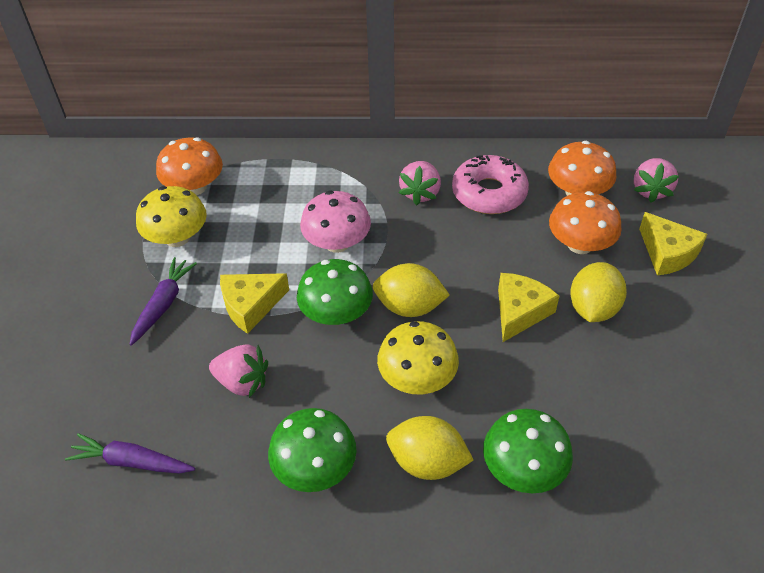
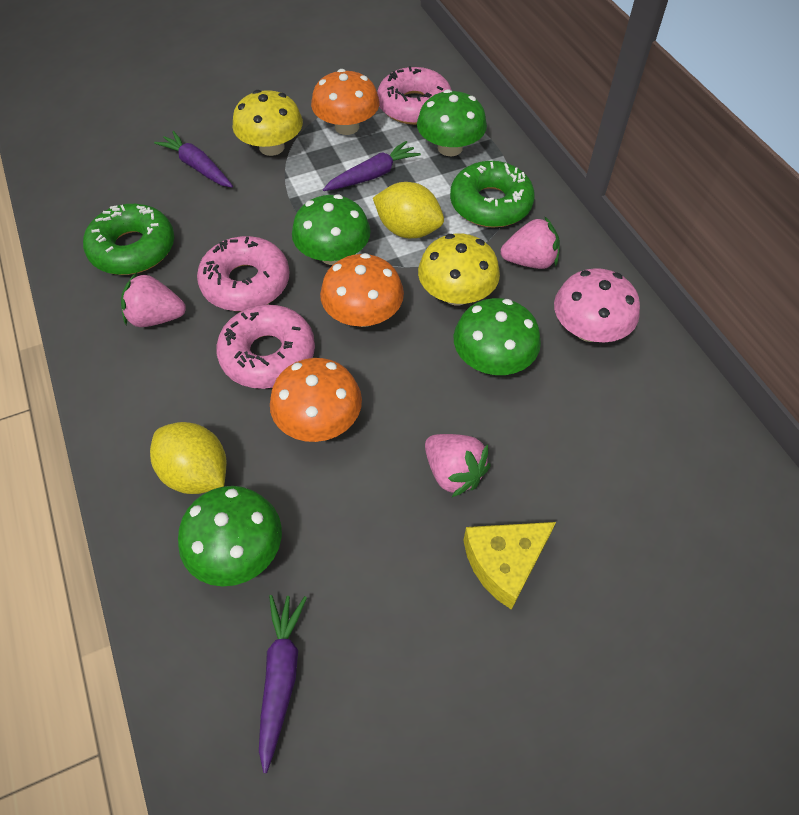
green donut: none = 0 -> [83,204,174,275] [450,161,535,228] = 2
green mushroom: [268,408,356,492] [297,259,373,325] [483,409,573,493] = 3 -> [178,486,282,587] [292,194,371,265] [417,89,487,156] [454,298,541,375] = 4
pink donut: [452,155,529,214] = 1 -> [197,236,290,311] [216,305,315,389] [377,66,452,125] = 3
purple carrot: [65,433,195,474] [130,257,197,346] = 2 -> [154,131,233,187] [259,595,307,773] [323,141,421,191] = 3
yellow cheese: [220,273,289,334] [498,273,559,342] [639,212,708,275] = 3 -> [463,522,556,610] = 1
yellow lemon: [373,263,450,317] [386,416,474,480] [570,262,627,322] = 3 -> [150,422,226,494] [373,182,444,238] = 2

